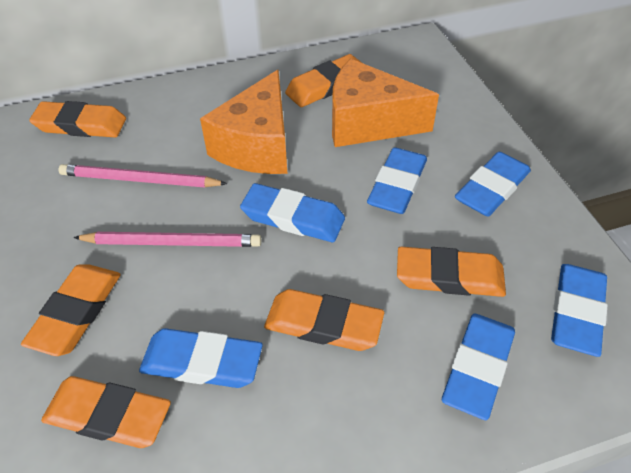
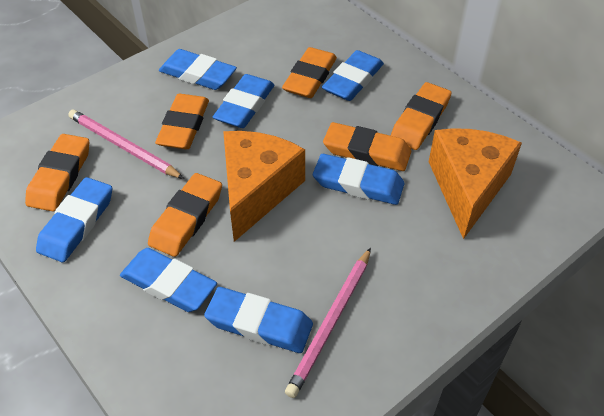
blue eraser: [139,328,262,388] [240,183,345,242] [367,147,427,214] [442,314,515,420] [455,152,531,217] [551,264,607,357] = 6 -> [36,177,112,262] [120,248,217,312] [159,49,237,90] [204,287,313,353] [213,74,274,128] [313,154,404,205] [322,50,384,101] = 7

